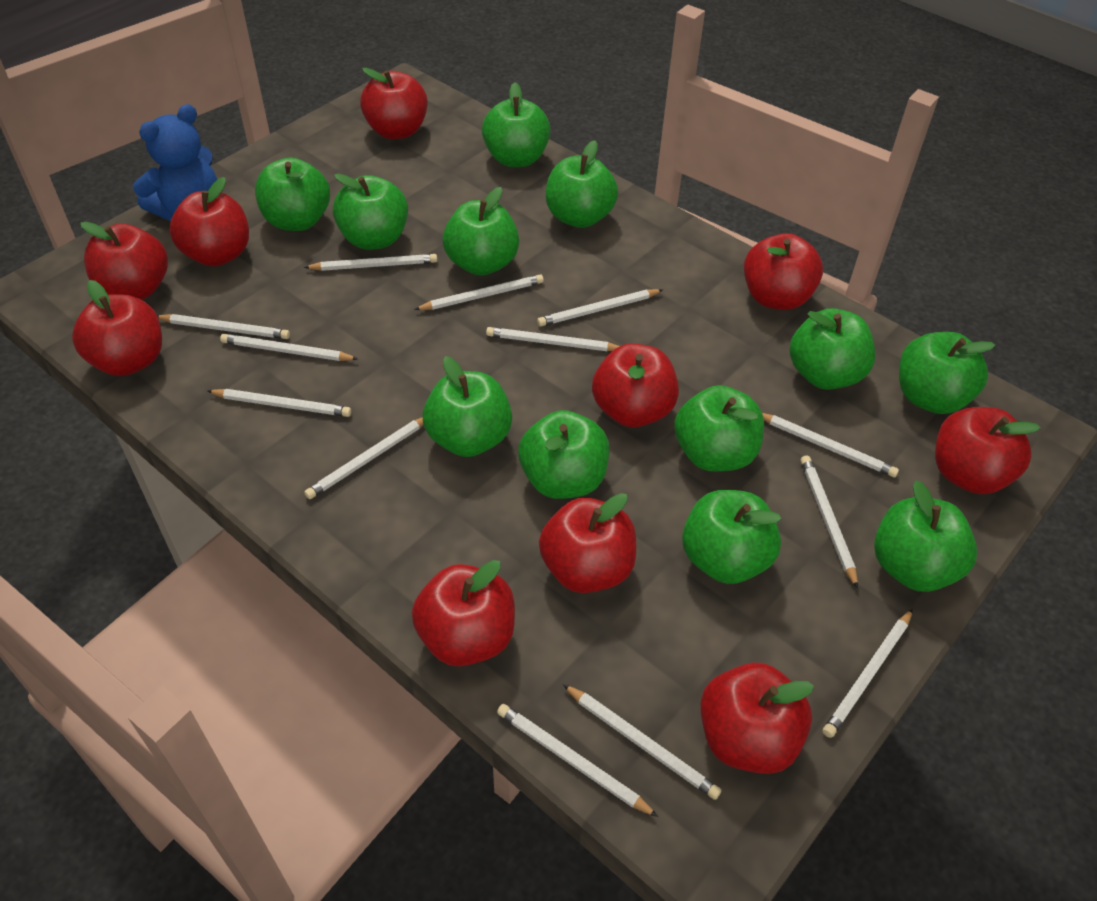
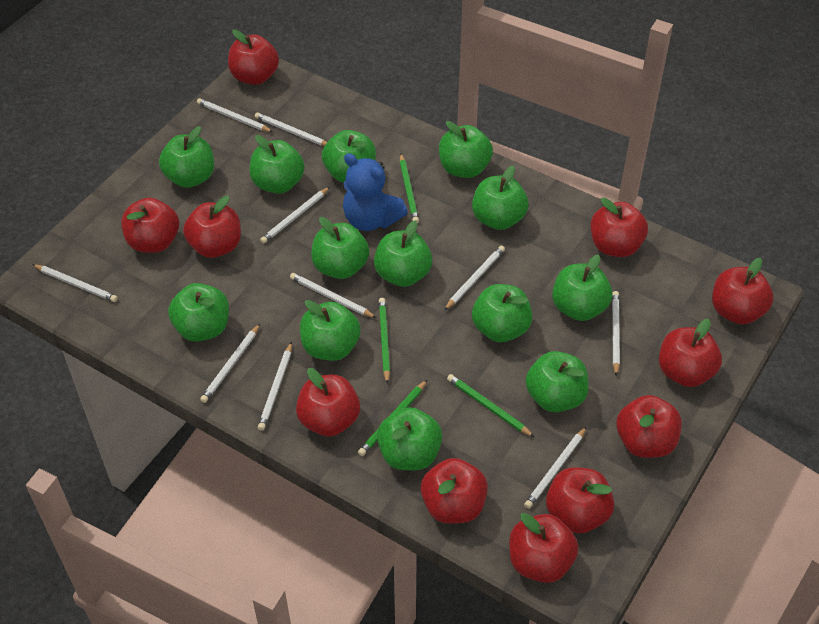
green apple: [255,157,330,231] [333,173,408,250] [423,356,512,457] [443,187,519,276] [482,82,550,167] [518,410,609,499] [546,140,618,228] [674,385,764,472] [682,490,781,584] [789,308,875,390] [874,481,977,592] [899,332,995,414] = 12 -> [159,126,214,188] [168,283,229,342] [250,135,305,194] [300,300,361,361] [311,217,369,279] [322,130,376,183] [374,221,432,287] [377,407,442,470] [439,121,493,178] [472,166,528,230] [472,284,532,342] [526,351,589,412] [552,254,613,321] = 13
green pencil: none = 0 -> [358,380,427,456] [379,298,390,384] [400,154,419,223] [447,374,534,437] = 4
red apple: [72,280,162,376] [80,221,168,300] [169,177,249,267] [360,68,428,139] [412,560,515,667] [539,493,636,593] [592,343,679,427] [700,663,814,774] [744,233,823,310] [935,407,1041,494] = 10 -> [121,197,179,253] [183,196,241,258] [228,29,279,85] [296,368,360,437] [421,458,488,524] [509,513,579,583] [546,467,614,534] [591,198,648,257] [616,395,682,458] [659,319,722,387] [712,258,774,325] = 11
white pencil: [157,314,290,339] [207,389,351,417] [220,334,358,361] [304,254,437,271] [304,417,423,499] [414,274,544,310] [486,327,619,351] [497,704,658,817] [537,289,663,326] [563,684,721,800] [762,413,899,477] [801,455,858,589] [823,609,913,738] = 13 -> [32,264,118,302] [197,98,273,132] [200,324,260,403] [255,112,327,146] [258,342,292,431] [260,187,330,244] [290,273,376,318] [444,246,505,310] [524,427,586,509] [612,291,620,376] = 10

